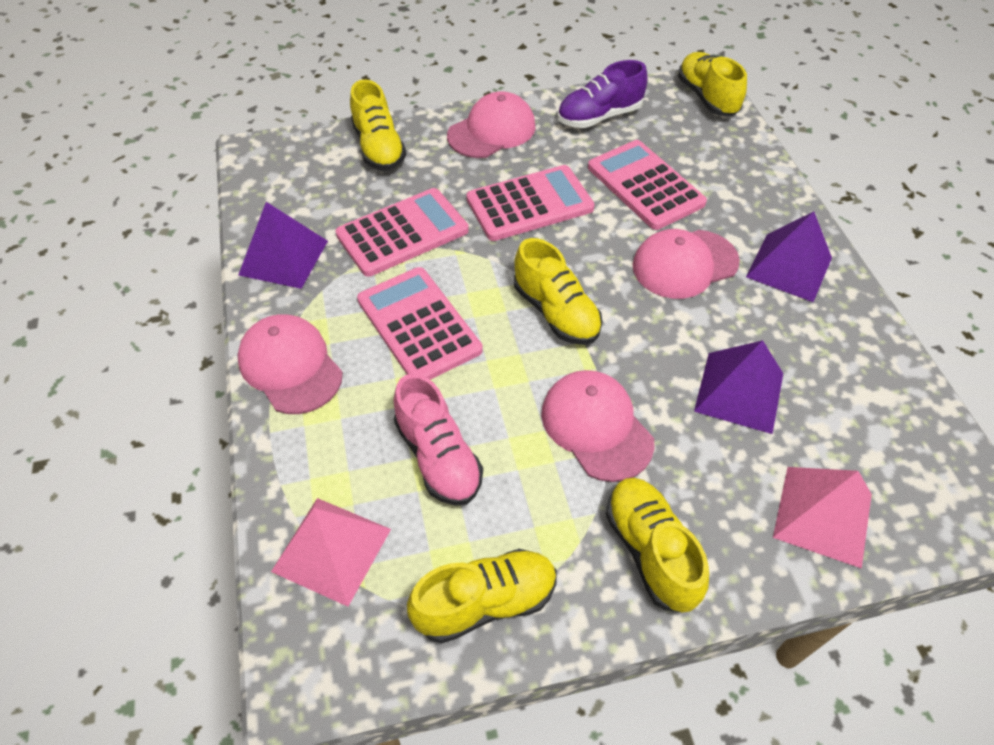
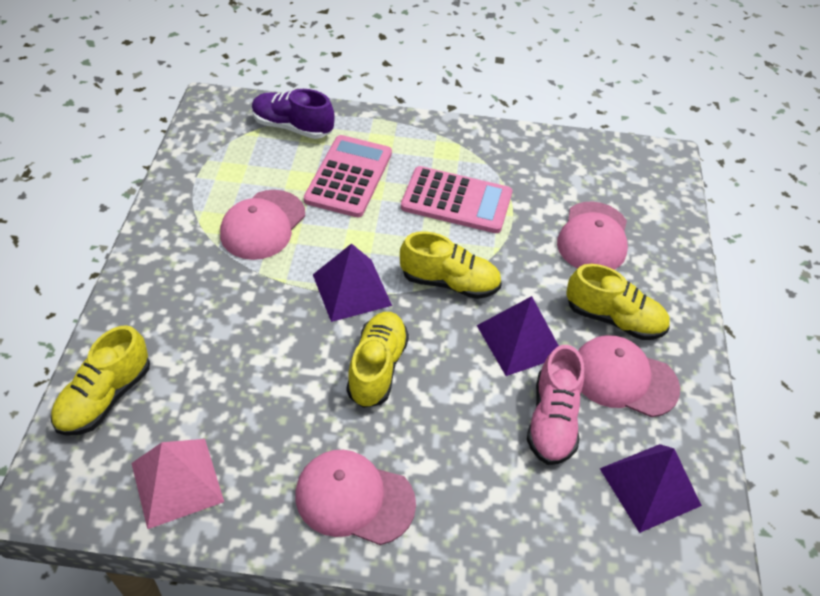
pink calculator: [336,188,469,277] [357,267,482,380] [466,165,595,241] [588,140,707,230] = 4 -> [304,135,392,217] [401,166,512,233] = 2
pink pyramid: [271,498,391,607] [773,467,872,569] = 2 -> [131,439,224,529] = 1
yellow shoe: [350,79,406,171] [407,549,557,643] [514,238,602,345] [606,478,709,612] [678,52,747,116] = 5 -> [51,325,150,436] [347,312,409,408] [400,231,502,299] [566,264,670,340] = 4

